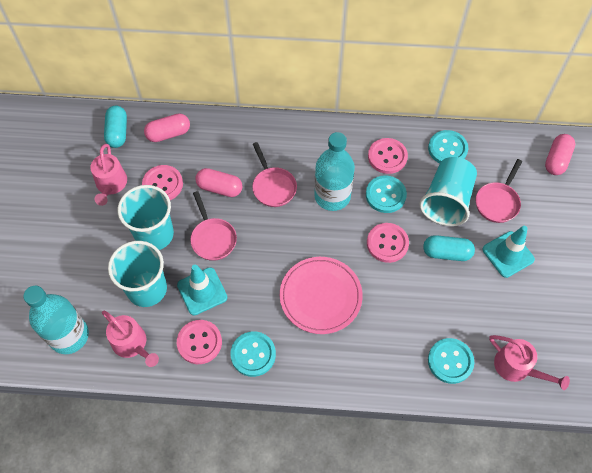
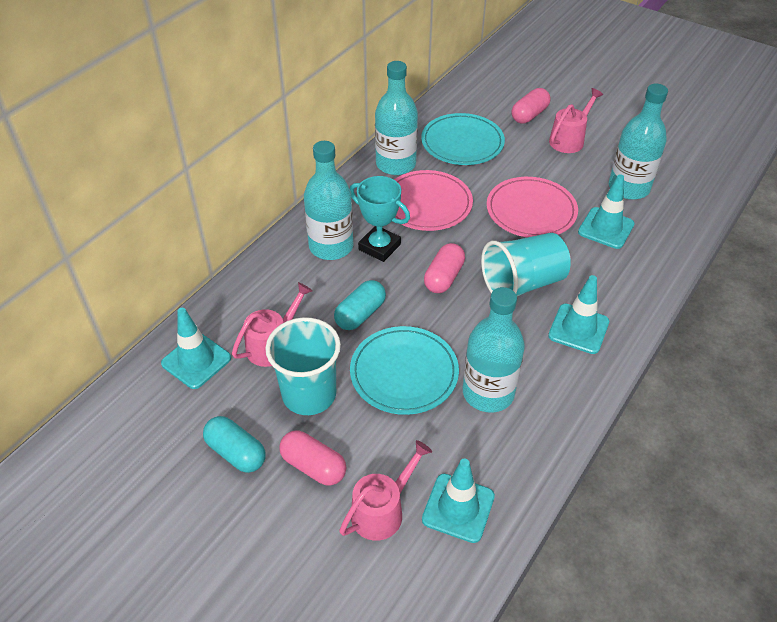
pink button: [142,165,183,200] [177,320,222,364] [367,223,409,263] [368,138,408,174] = 4 -> none = 0
pink pan: [190,191,237,261] [252,142,297,207] [476,159,522,223] = 3 -> none = 0
pink plate: [280,257,363,334] = 1 -> [394,170,473,231] [487,177,578,237] = 2
turquoise bottle: [23,286,89,354] [314,132,355,211] = 2 -> [304,141,353,260] [375,61,418,175] [463,287,525,413] [609,84,668,200] = 4
turquoise button: [230,332,276,377] [366,175,407,213] [428,130,468,163] [428,338,474,384] = 4 -> none = 0
turquoise cup: [108,241,167,307] [118,185,174,250] [419,157,477,226] = 3 -> [265,317,341,415] [481,233,571,296] = 2
turquoise plate: none = 0 -> [350,326,459,415] [421,113,505,165] = 2
turquoise traffic cone: [177,265,227,315] [483,226,535,278] = 2 -> [161,308,231,389] [422,459,495,543] [548,275,609,354] [578,174,635,249] = 4
turquoise trophy: none = 0 -> [350,176,410,262] = 1

